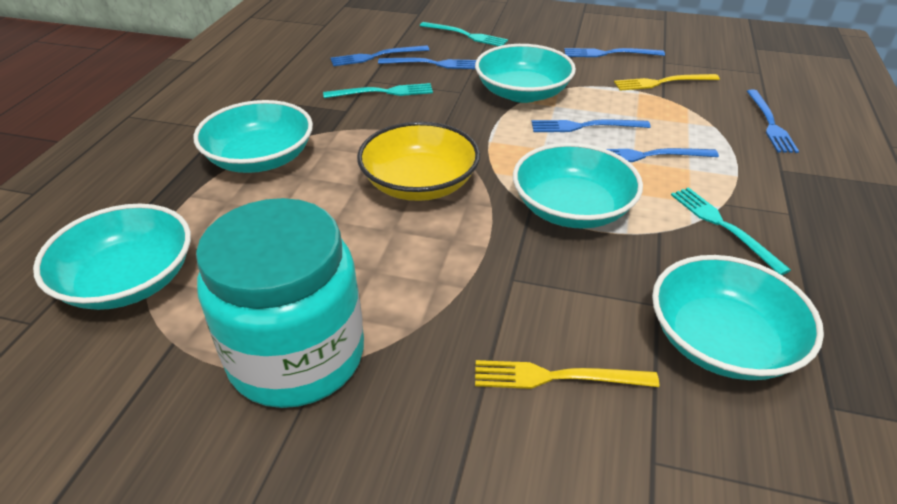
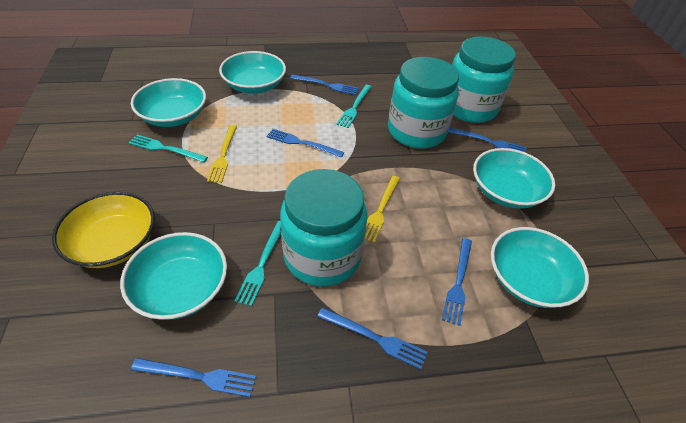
turquoise jar: [196,198,364,408] = 1 -> [280,169,368,286] [388,57,459,149] [452,37,516,123] = 3

